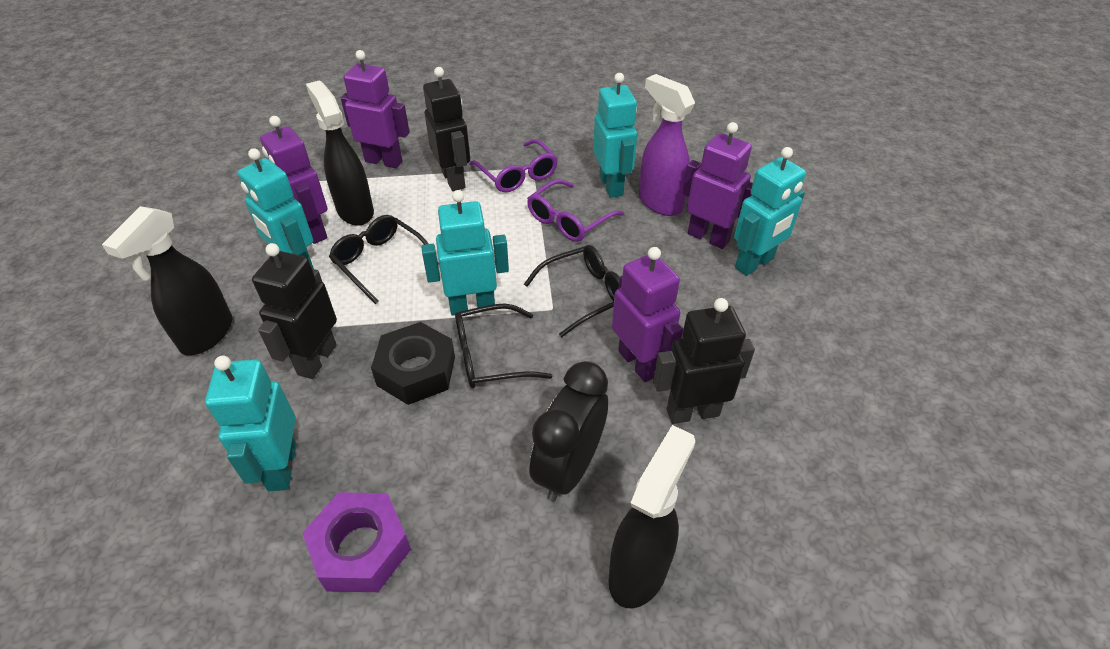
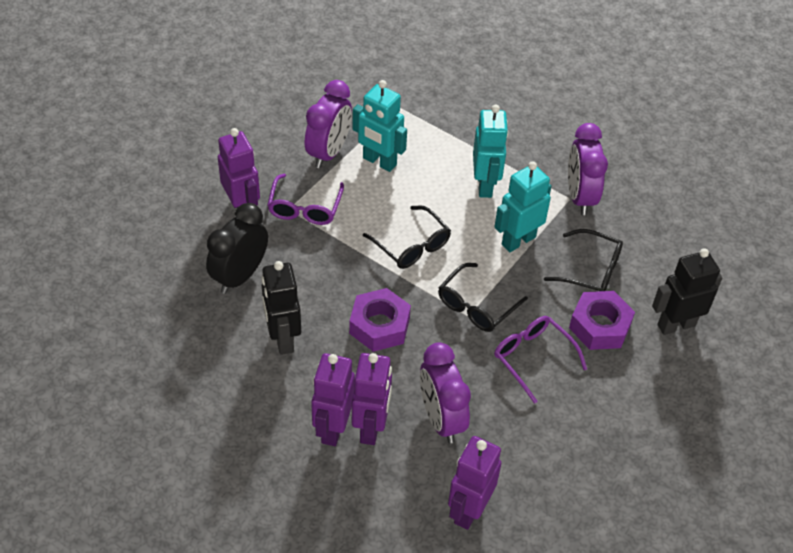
black nut: [371,322,455,405] = 1 -> none = 0
black robot: [252,243,337,379] [423,67,470,191] [653,298,755,424] = 3 -> [261,261,301,355] [652,248,722,335] = 2
black spray bottle: [102,206,232,355] [306,80,374,226] [608,425,695,608] = 3 -> none = 0
purple clock: none = 0 -> [305,80,352,168] [420,342,471,443] [568,123,608,215] = 3
purple nut: [303,492,411,592] = 1 -> [349,288,411,352] [569,291,635,350] = 2
purple spray bottle: [639,74,695,216] = 1 -> none = 0
turquoise robot: [205,355,297,491] [237,148,314,269] [422,190,509,316] [593,73,637,198] [734,147,806,276] = 5 -> [353,80,407,172] [473,105,509,198] [494,161,552,252] = 3

